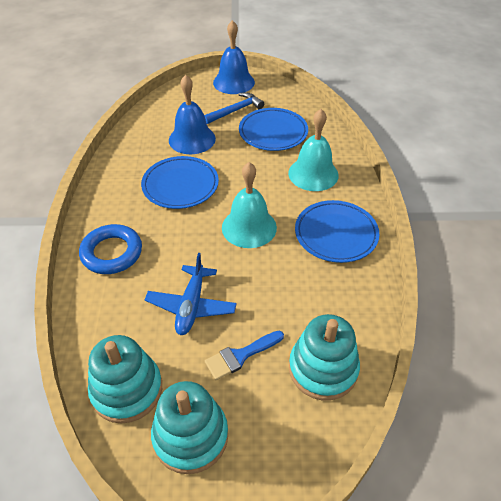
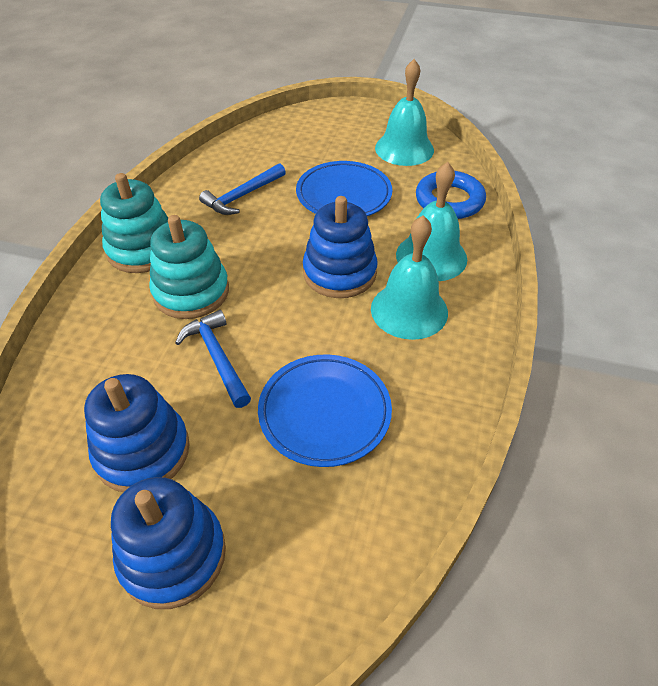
blue bell: [169,75,216,154] [213,20,255,94] = 2 -> none = 0
blue brush: [205,331,284,380] = 1 -> none = 0
blue hammer: [204,92,264,124] = 1 -> [175,310,251,408] [199,163,286,215] = 2
blue plane: [145,253,237,335] = 1 -> none = 0
blue plate: [141,156,219,209] [239,108,308,151] [295,200,379,263] = 3 -> [258,354,392,467] [296,161,392,216] = 2
blue stacking toy: none = 0 -> [84,374,190,492] [111,477,226,609] [303,196,378,298] = 3
turquoise bell: [222,162,277,248] [288,109,339,191] = 2 -> [371,215,448,340] [375,59,434,166] [396,162,467,281] = 3
turquoise stacking toy: [88,335,162,424] [151,381,228,474] [289,314,360,400] = 3 -> [100,173,168,273] [149,215,229,319] = 2

